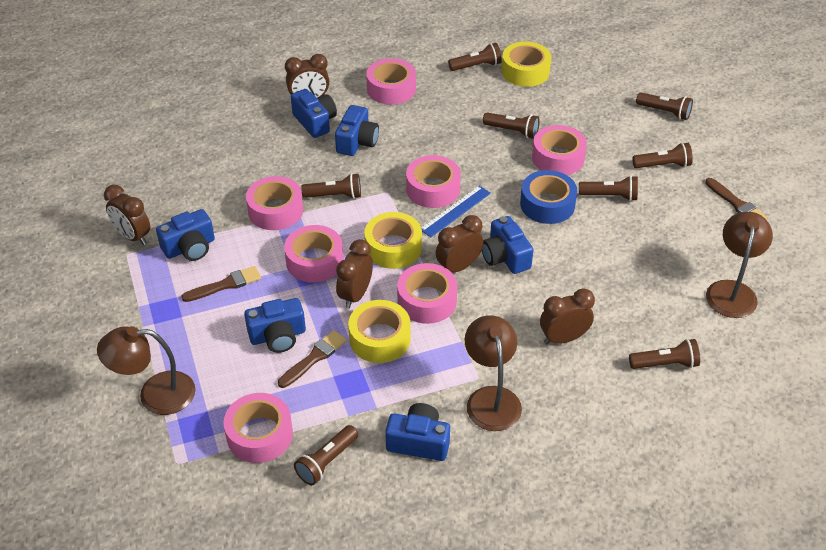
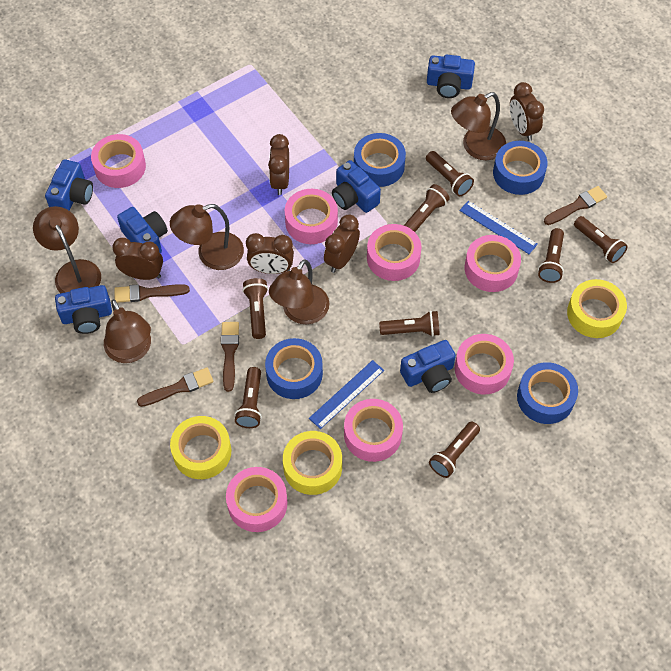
blue ruler: [421,186,491,237] = 1 -> [309,360,384,429] [460,201,538,254] = 2
blue tape: [520,170,577,224] = 1 -> [265,338,323,399] [354,133,406,187] [493,141,548,195] [517,362,578,424] = 4
brown brush: [181,266,261,302] [278,330,347,388] [705,178,767,219] = 3 -> [114,284,190,303] [137,368,214,407] [221,322,239,392] [544,186,607,225] = 4
brown lamp: [97,326,196,415] [465,315,522,431] [706,212,773,318] = 3 -> [33,206,101,293] [104,299,151,363] [170,204,244,270] [269,260,329,324] [451,92,506,160] = 5

